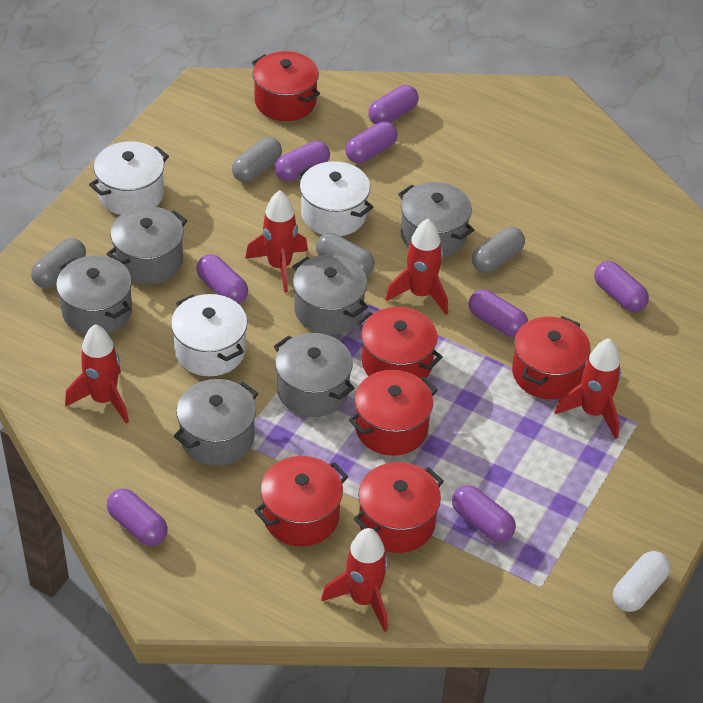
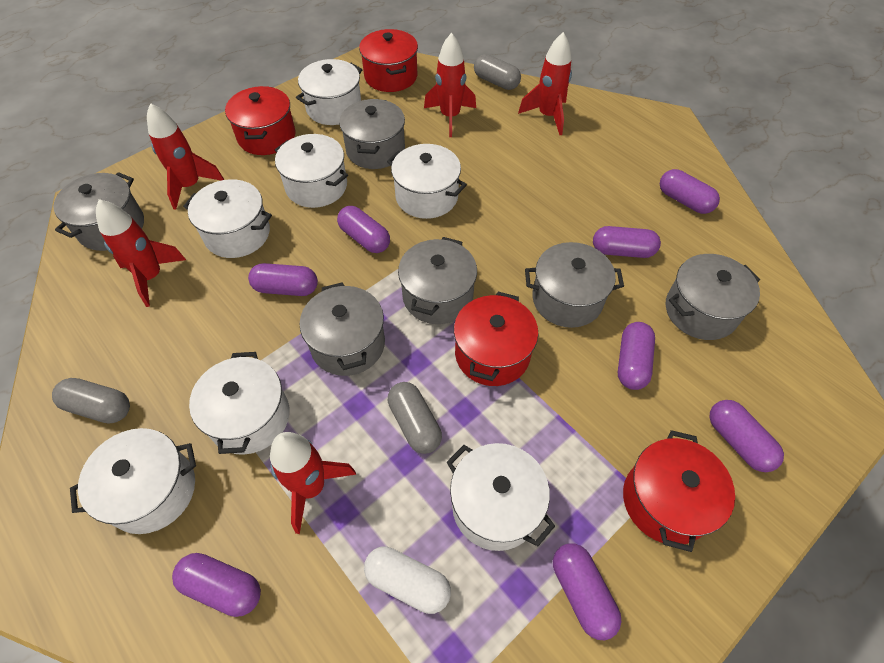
grey capsule: [31,238,86,288] [232,137,282,182] [316,233,375,276] [472,227,525,273] = 4 -> [52,378,130,423] [388,382,442,454] [474,54,521,90] = 3
red pot: [252,51,320,121] [254,456,348,546] [349,370,438,456] [354,462,444,553] [356,307,443,378] [512,316,591,399] = 6 -> [225,86,295,155] [359,29,418,92] [454,292,538,386] [623,430,735,552] = 4
white pot: [89,141,169,215] [171,294,247,376] [297,161,373,236] = 3 -> [70,428,196,534] [183,179,272,258] [189,352,290,454] [275,134,348,208] [296,59,362,125] [387,144,467,219] [447,443,555,551] = 7

